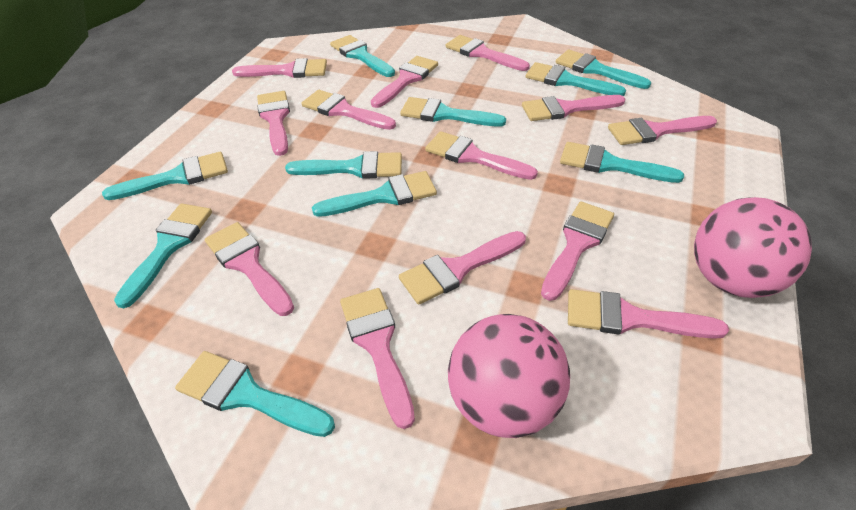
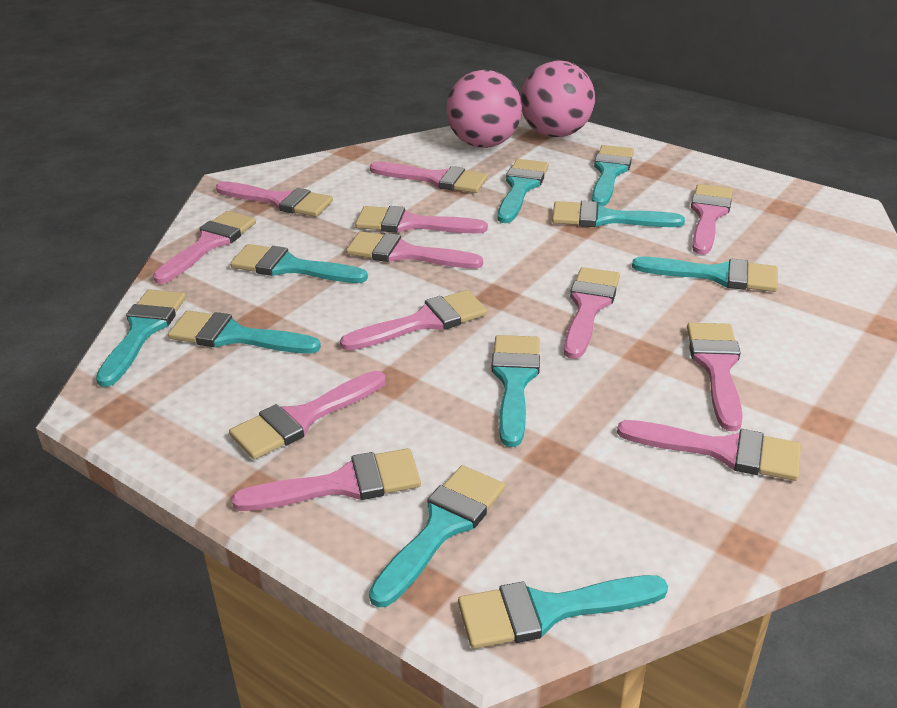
pink brush: [205,222,294,316] [232,58,327,78] [257,91,290,156] [302,90,396,130] [340,288,415,429] [371,56,438,108] [399,231,526,305] [425,131,538,180] [446,35,530,71] [522,95,625,121] [541,201,614,301] [568,289,729,339] [608,116,717,145] = 13 -> [153,211,256,284] [216,181,333,217] [229,371,386,460] [232,448,421,511] [340,290,487,351] [346,231,483,269] [355,206,488,234] [370,162,488,193] [564,267,620,359] [617,420,801,481] [687,323,743,431] [691,184,733,255] = 12

